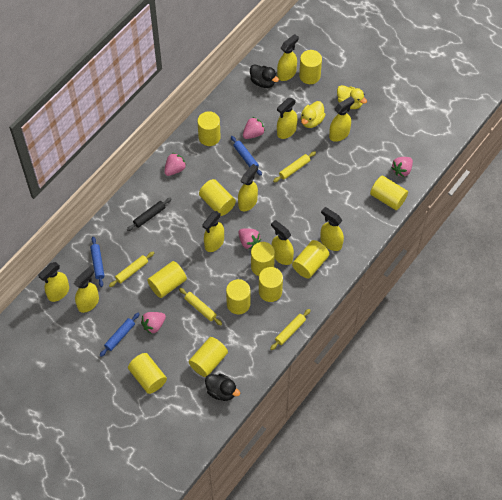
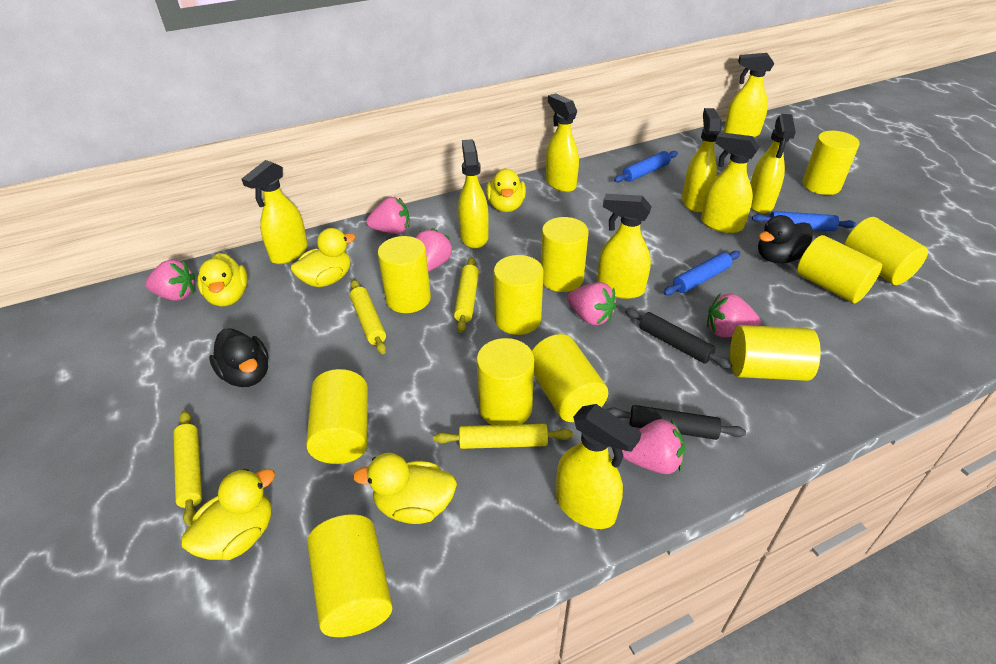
black rolling pin: [127,198,171,231] = 1 -> [606,405,746,440] [625,308,732,369] = 2
pink strawberry: [141,312,166,334] [164,153,187,176] [238,228,261,250] [243,117,265,139] [391,157,413,177] = 5 -> [145,259,195,301] [366,197,410,234] [416,228,453,272] [567,282,617,326] [622,419,685,474] [707,293,761,337] = 6
yellow duck: [301,101,326,128] [337,85,367,109] = 2 -> [181,469,275,560] [197,253,248,307] [290,228,355,287] [353,453,457,524] [486,168,526,212] = 5

